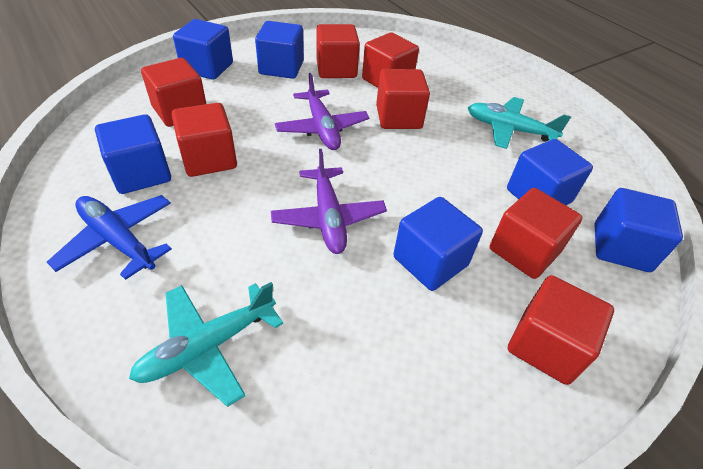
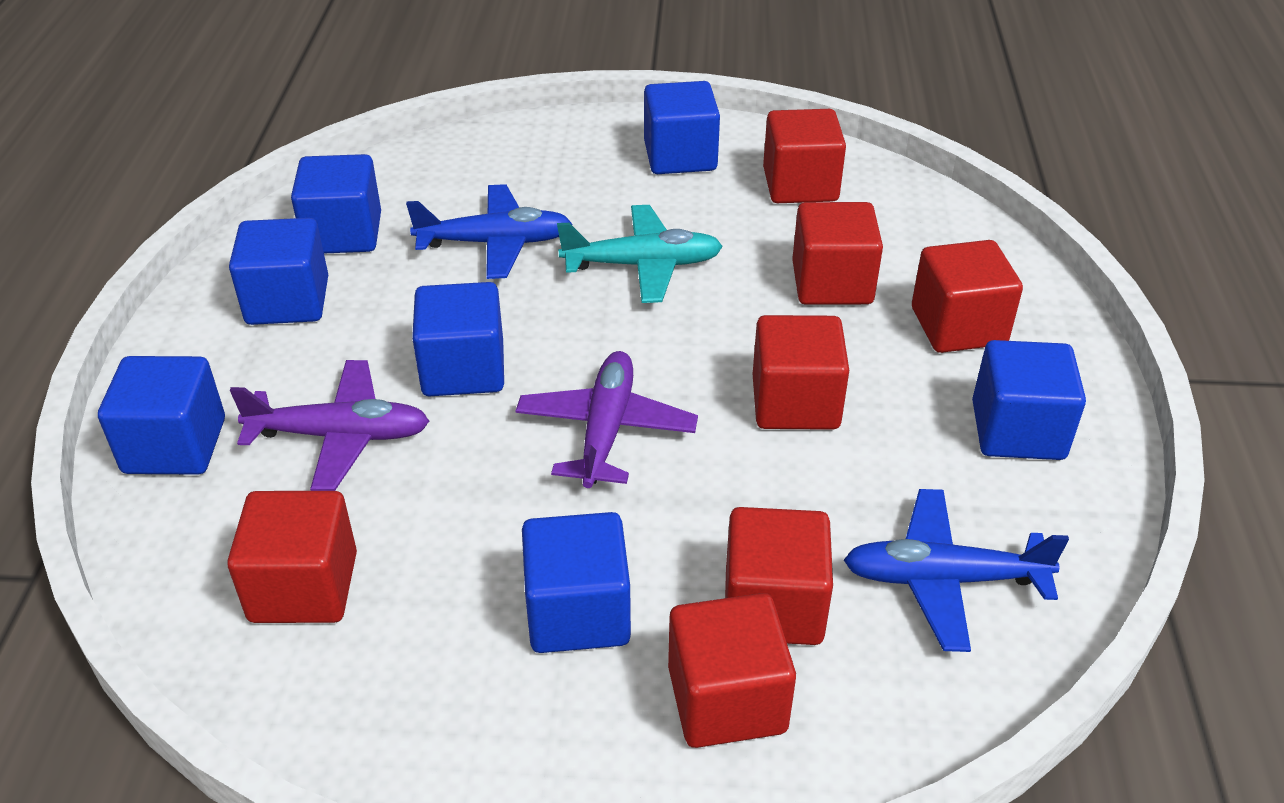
blue cube: [95,114,171,194] [173,19,233,80] [255,21,304,79] [393,197,483,291] [507,139,593,205] [595,188,683,272] = 6 -> [98,356,225,475] [229,218,328,325] [291,154,381,253] [412,282,504,396] [522,512,631,653] [644,81,720,174] [972,340,1086,460] = 7
blue plane: [47,195,172,280] = 1 -> [406,184,572,279] [844,489,1069,652] = 2
turquoise plane: [129,282,283,407] [468,97,571,149] = 2 -> [557,205,723,303] = 1

